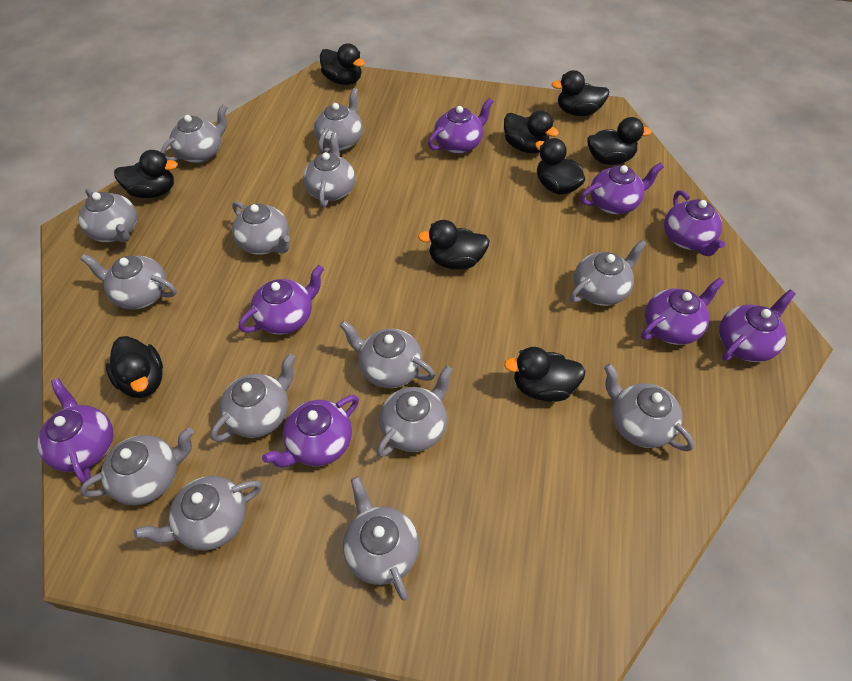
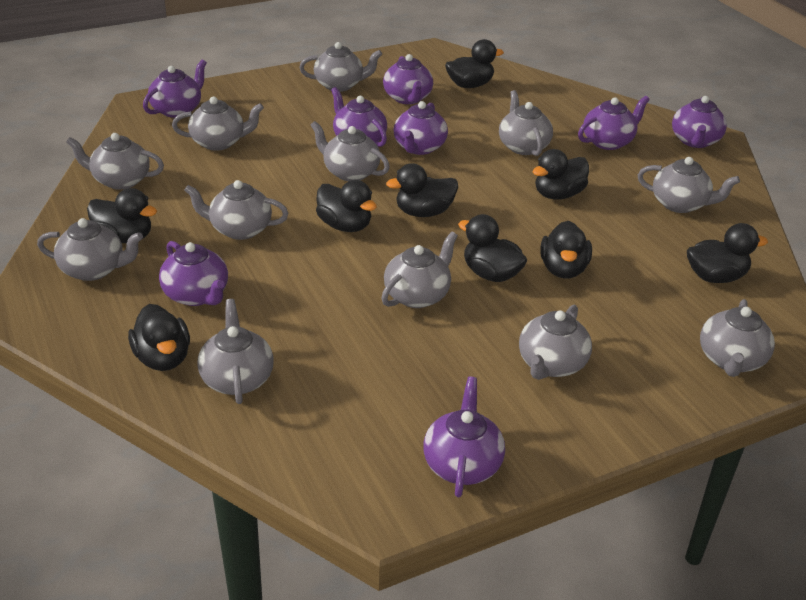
grey teapot: [78,188,137,242] [80,254,177,309] [80,428,194,505] [134,476,262,550] [161,104,228,163] [211,353,296,442] [232,201,290,255] [303,133,355,208] [314,88,363,153] [340,321,435,388] [343,476,419,601] [376,366,453,457] [570,240,647,306] [604,364,694,451] = 14 -> [37,218,143,281] [66,133,164,190] [172,97,264,151] [184,180,288,240] [197,299,274,404] [299,42,382,92] [311,121,390,181] [381,232,458,308] [499,90,553,156] [519,305,592,380] [638,157,740,213] [700,299,775,377] = 12

